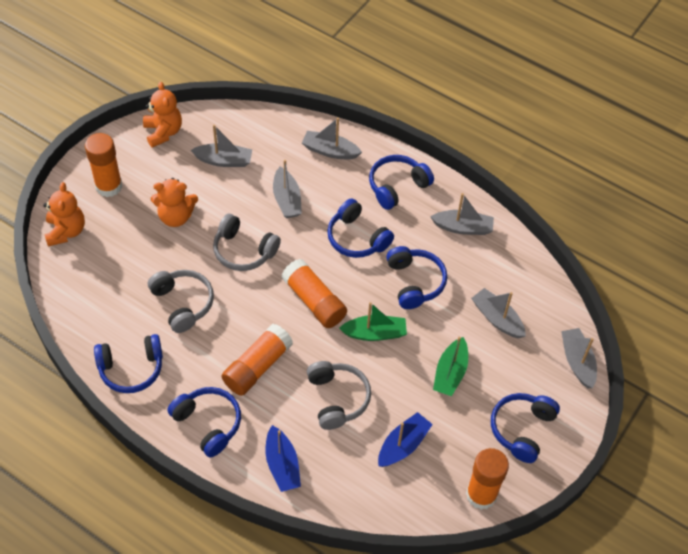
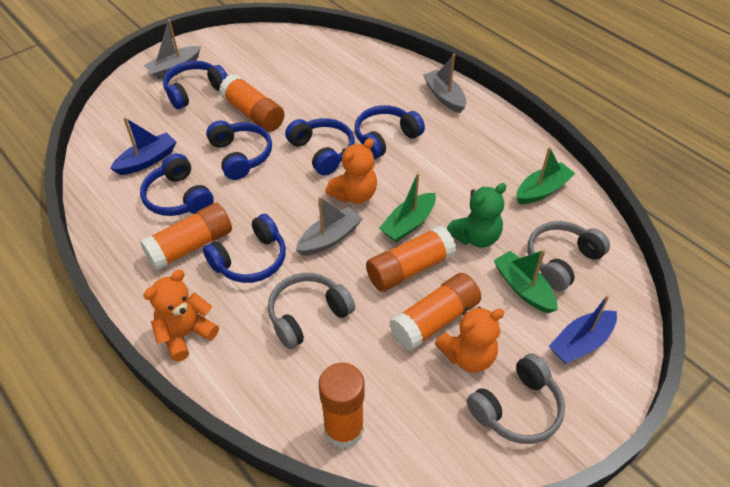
green boat: [339,302,407,341] [433,337,468,396] = 2 -> [379,173,436,242] [493,249,558,313] [516,147,576,204] = 3
green teddy bear: none = 0 -> [447,183,507,248] = 1
grey boat: [191,125,252,167] [273,160,302,218] [302,118,362,159] [430,193,494,235] [471,288,526,338] [561,328,597,388] = 6 -> [144,19,201,79] [296,196,363,255] [423,54,466,113] = 3
orange glue stick: [85,133,122,197] [222,324,293,396] [281,259,347,328] [466,448,509,510] = 4 -> [140,203,232,271] [219,74,285,132] [319,363,365,449] [366,225,456,292] [389,273,481,351] = 5

